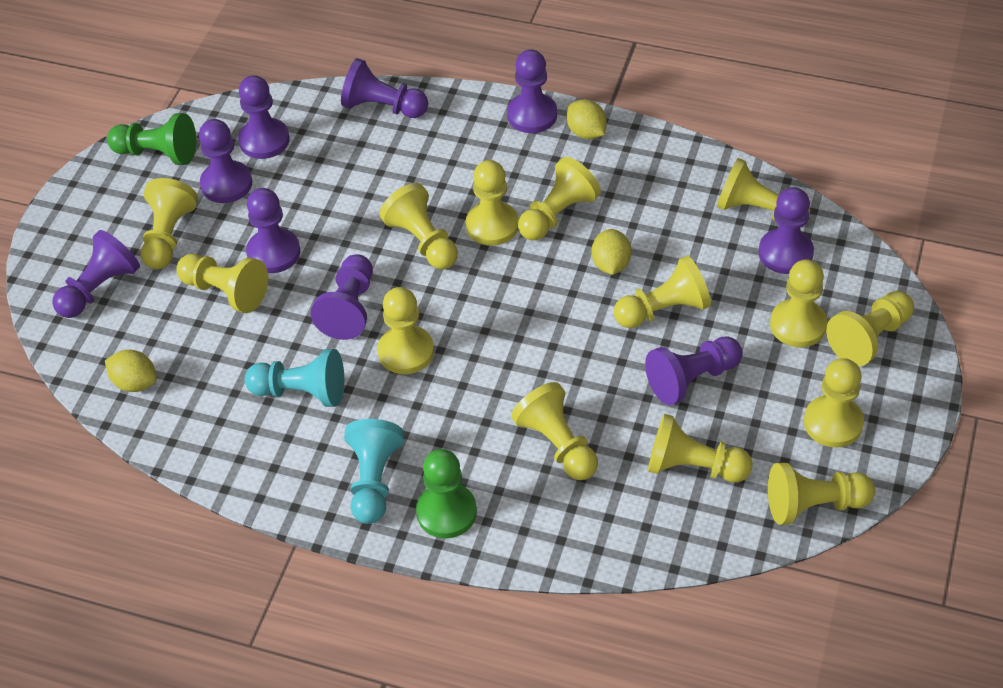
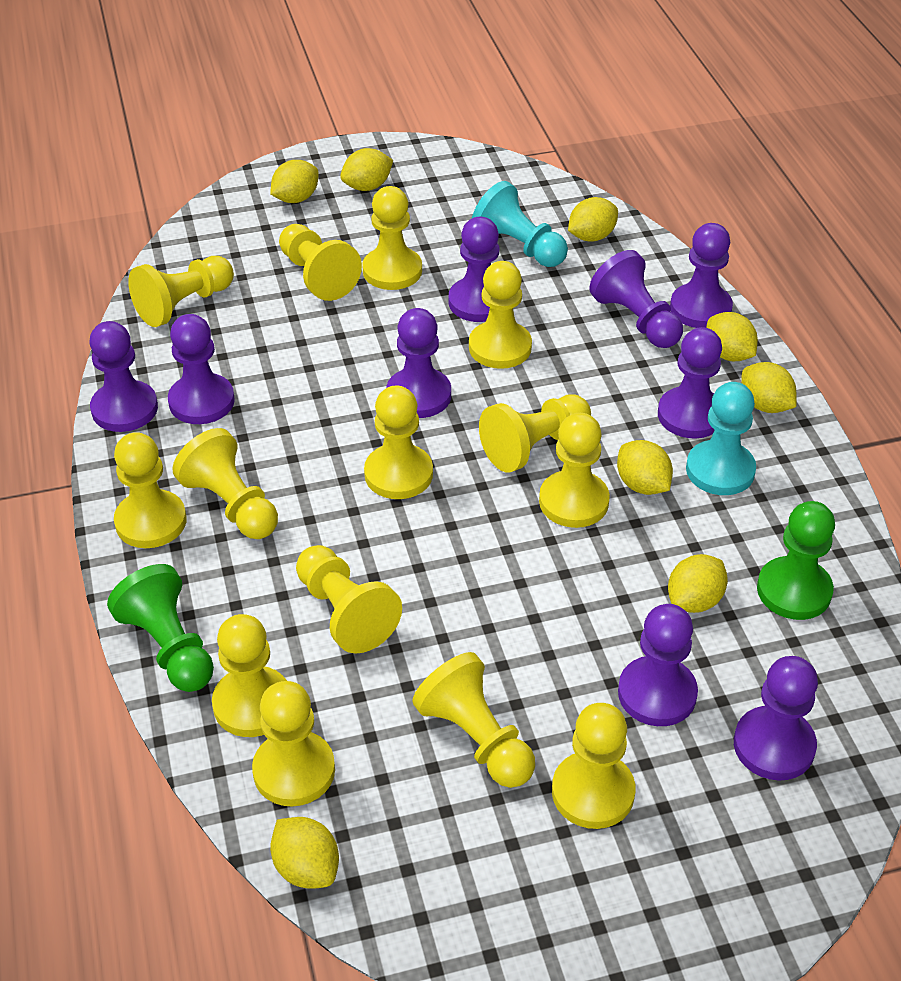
yellow lemon: [105,350,157,392] [566,99,607,139] [591,229,632,275] = 3 -> [270,160,319,203] [270,817,339,889] [340,148,393,191] [568,197,618,242] [617,440,673,495] [668,554,728,613] [706,312,758,361] [741,362,797,413] = 8

